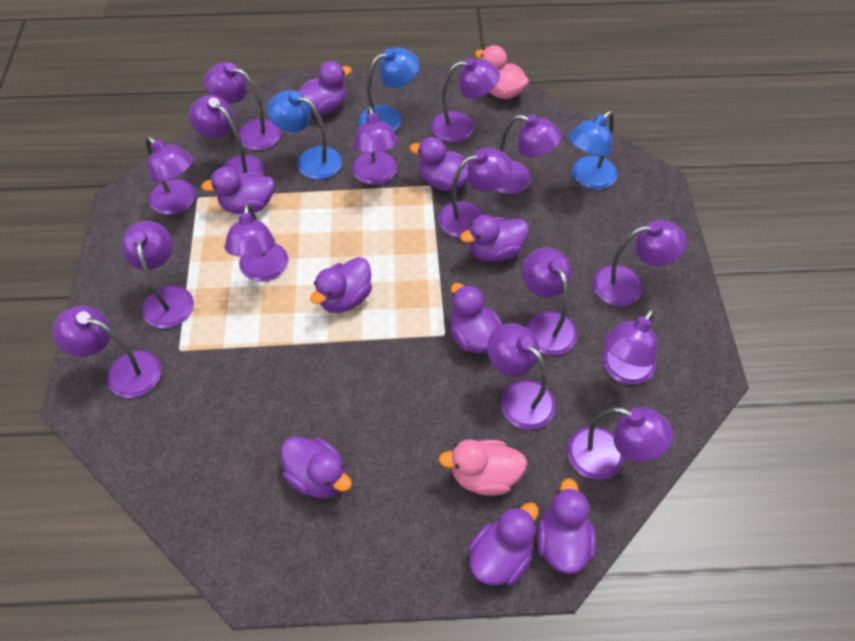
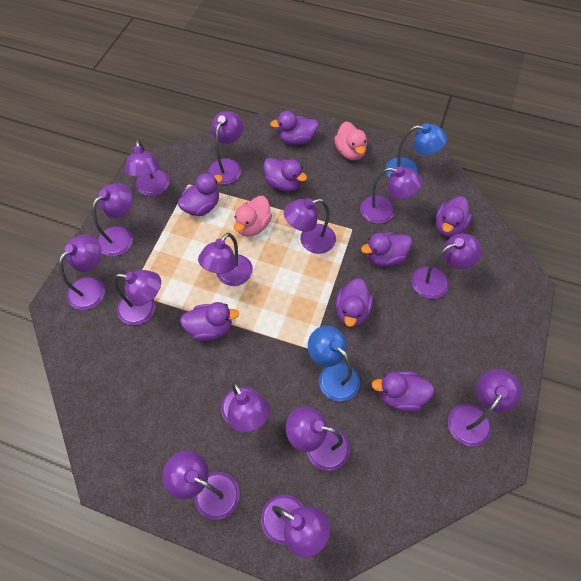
blue lamp: [267,90,342,179] [359,47,420,132] [568,111,617,190] = 3 -> [308,326,360,401] [385,123,447,177] = 2
purple duck: [201,167,275,214] [281,437,352,498] [298,61,352,115] [310,257,372,313] [410,137,469,191] [450,283,503,353] [460,215,529,262] [468,502,539,586] [537,478,596,574] = 9 -> [178,173,223,216] [180,302,239,341] [263,158,307,192] [270,111,318,145] [335,278,373,327] [361,232,412,266] [371,371,434,412] [435,196,472,237] = 8
purple lamp: [52,306,162,398] [121,221,194,329] [146,136,196,215] [189,95,265,176] [204,62,281,150] [224,203,288,282] [352,106,399,185] [431,58,500,142] [438,148,512,238] [487,323,556,430] [495,114,562,194] [522,248,577,355] [567,407,673,480] [592,220,687,306] [602,309,658,385] = 15 -> [59,235,105,310] [92,184,133,256] [113,270,161,325] [125,140,170,196] [162,451,240,520] [198,233,253,286] [208,111,243,185] [221,381,270,432] [261,495,330,557] [284,198,336,254] [286,406,350,471] [360,166,422,224] [412,233,482,299] [448,369,522,447] = 14

